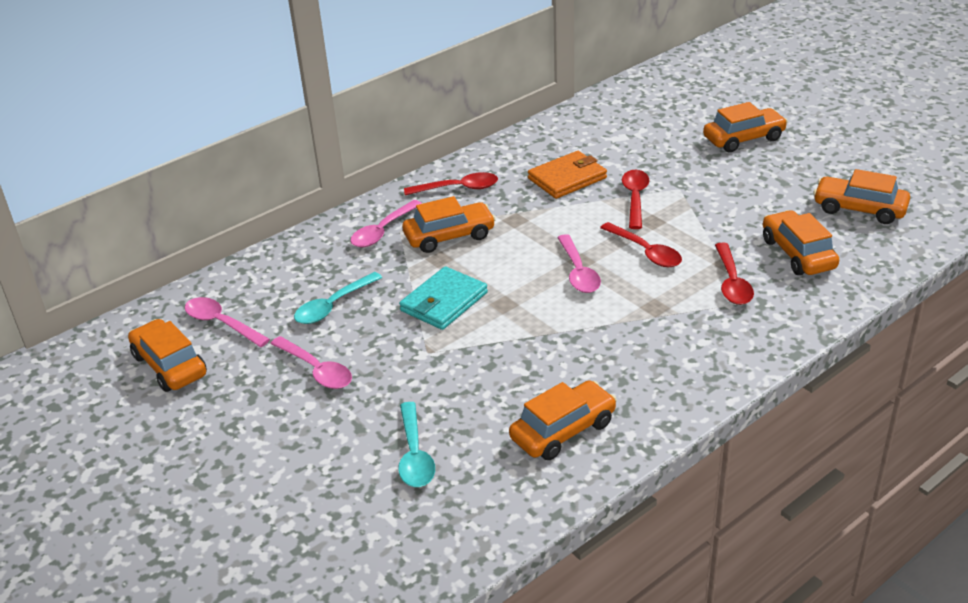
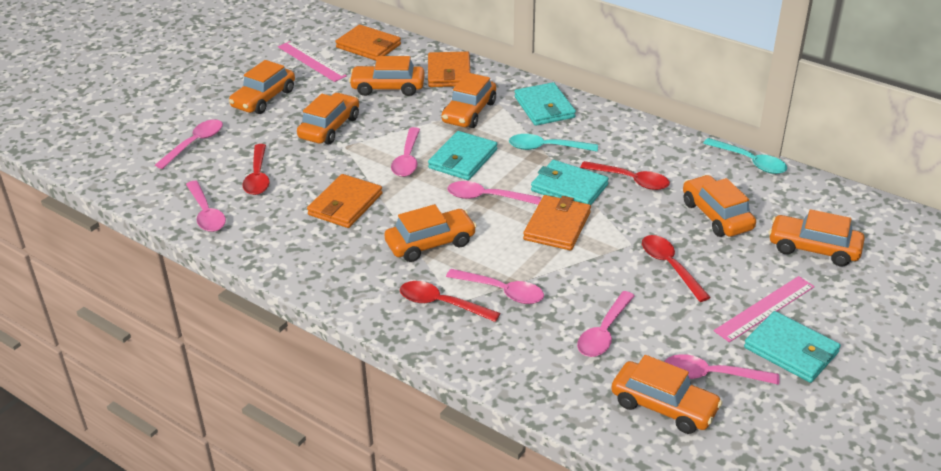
orange car: [128,319,207,392] [402,196,496,253] [509,380,617,460] [703,102,788,152] [763,210,839,275] [813,169,910,224] = 6 -> [229,60,295,114] [297,93,359,144] [349,56,425,96] [384,204,477,262] [441,73,496,128] [611,355,723,434] [683,175,756,237] [769,209,865,267] = 8
orange wallet: [528,151,607,199] = 1 -> [307,174,383,228] [335,25,401,61] [428,51,470,87] [523,195,591,250] = 4
pink ruler: none = 0 -> [278,41,347,82] [714,276,815,342] = 2
pink spoon: [185,297,270,347] [270,336,352,389] [351,200,422,247] [557,234,601,293] = 4 -> [155,119,223,169] [186,181,226,232] [391,127,420,177] [446,269,544,304] [447,181,541,205] [577,291,635,357] [664,354,779,385] = 7
turquoise wallet: [399,266,488,330] = 1 -> [428,131,497,180] [515,82,576,126] [531,160,609,205] [744,311,841,383] = 4

